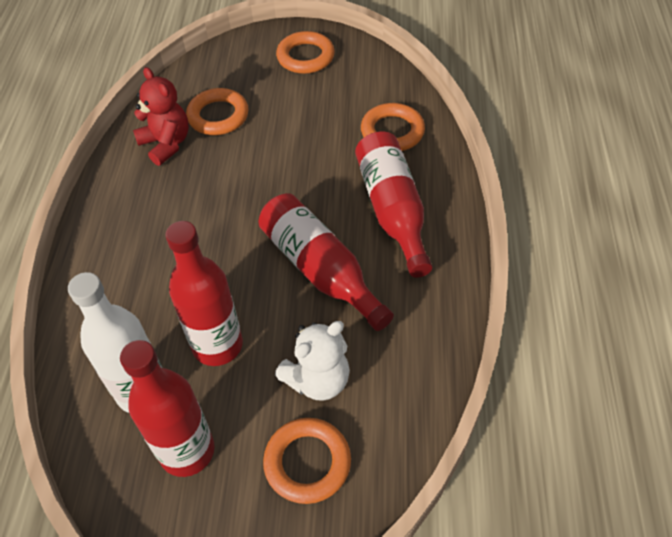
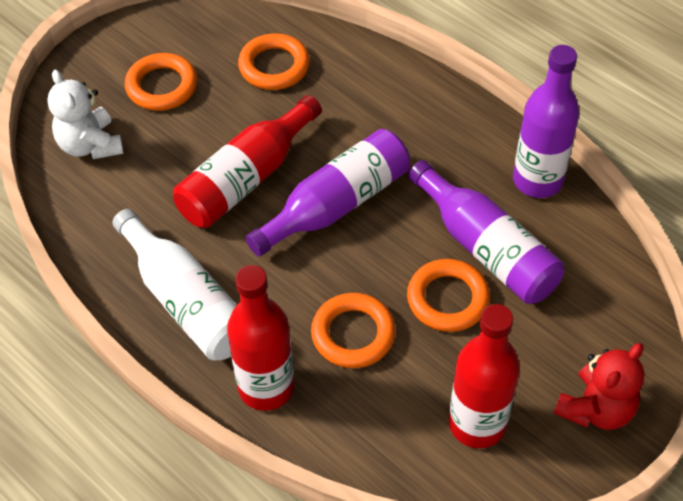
purple bottle: none = 0 -> [245,129,410,257] [408,160,564,304] [513,45,579,198] = 3
red bottle: [120,340,215,477] [165,221,243,366] [258,193,394,331] [355,132,432,278] = 4 -> [173,95,322,228] [227,265,294,411] [449,304,520,448] = 3

